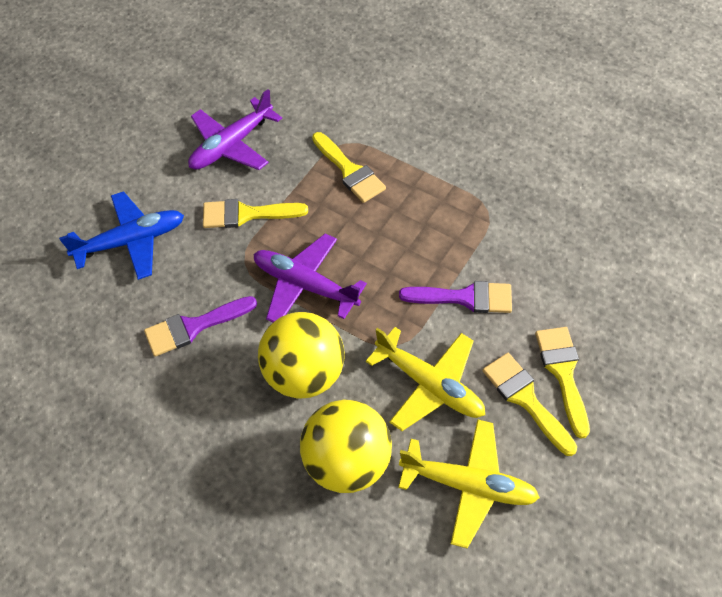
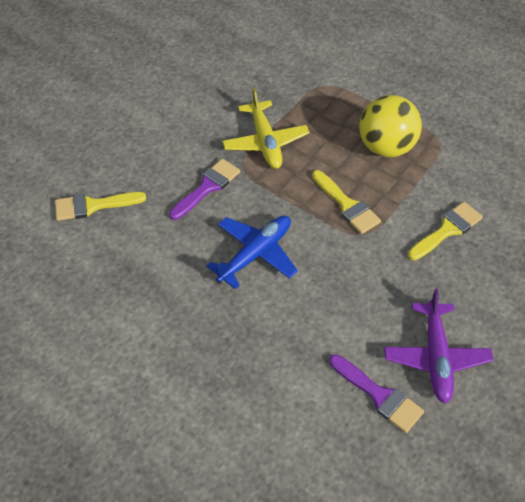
purple plane: [188,89,282,170] [253,234,367,322] = 2 -> [384,288,494,404] = 1
yellow ball: [258,312,345,399] [300,400,392,493] = 2 -> [359,95,422,157] = 1
yellow brush: [203,199,308,228] [312,132,386,203] [483,353,577,456] [535,327,590,439] = 4 -> [55,192,146,221] [312,170,381,234] [408,202,483,260] = 3
yellow plane: [366,327,485,431] [398,419,540,548] = 2 -> [222,88,310,169] = 1

